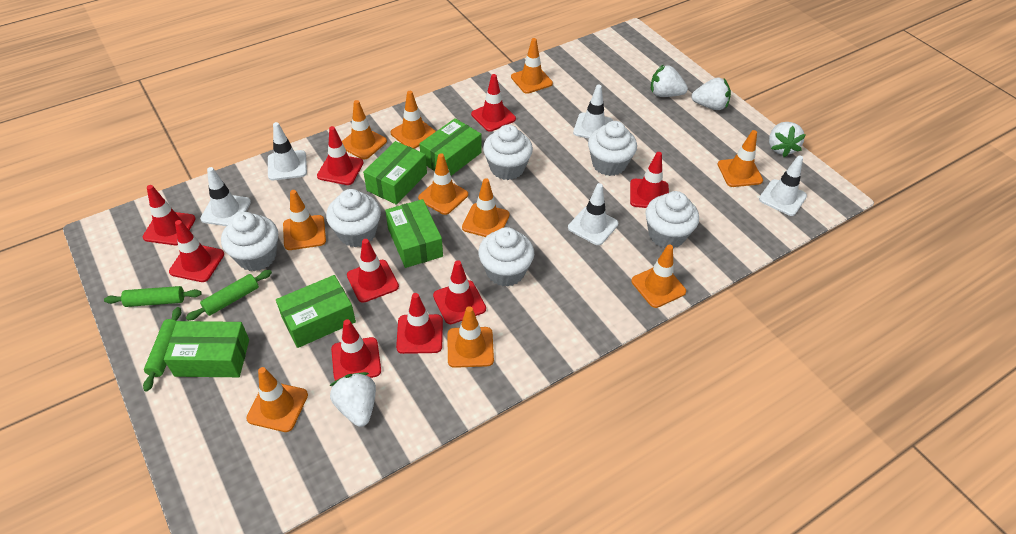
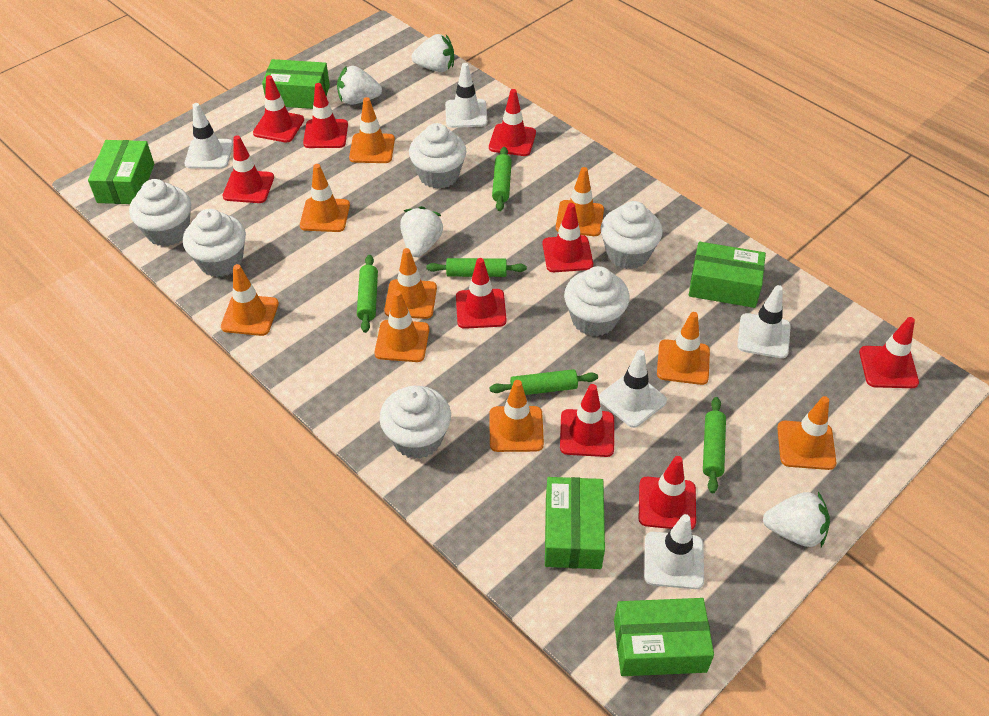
green rolling pin: [104,286,202,307] [143,307,181,391] [186,270,272,321] = 3 -> [357,255,378,333] [426,258,527,277] [489,369,598,395] [492,147,512,211] [703,397,726,493] = 5
orange traffic cone: [246,367,308,432] [283,190,326,250] [342,100,387,159] [390,91,436,149] [418,153,468,215] [448,306,494,368] [462,178,510,237] [511,38,553,94] [631,245,686,308] [717,130,763,187] = 10 -> [221,264,279,336] [300,164,350,232] [349,97,395,163] [374,290,429,362] [384,248,437,319] [489,380,544,452] [556,167,604,236] [657,312,710,385] [777,396,836,470] = 9

